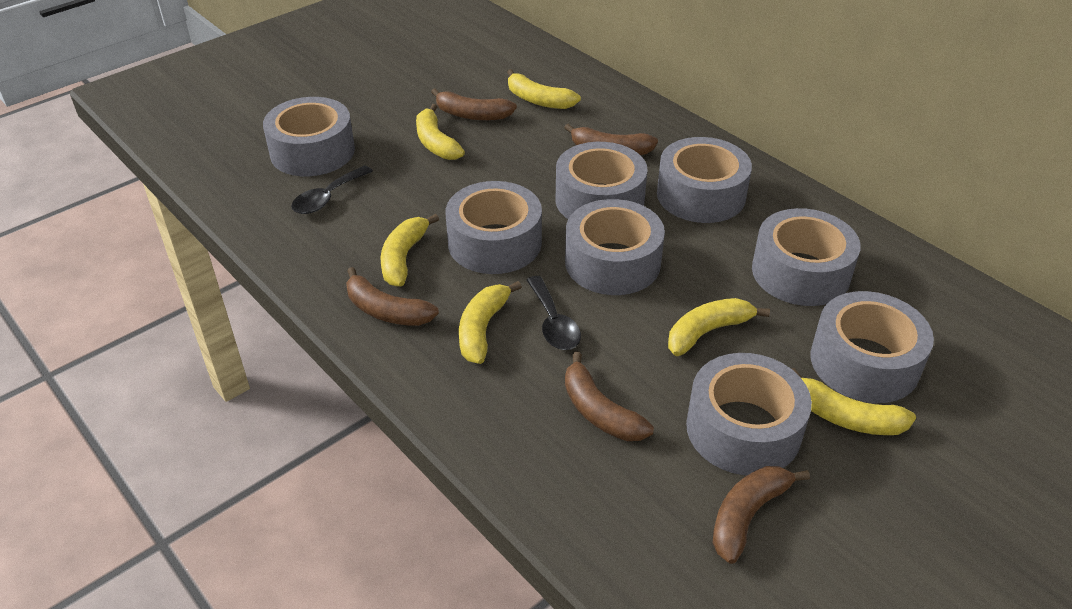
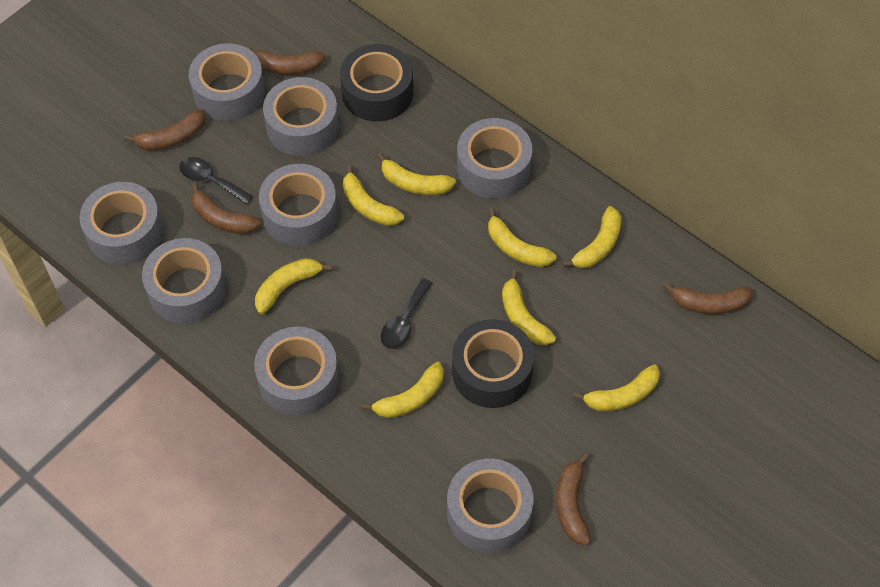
black tape: none = 0 -> [340,44,413,122] [452,319,534,408] = 2
yellow banana: [380,214,439,286] [416,104,465,160] [459,281,522,364] [507,69,581,109] [668,298,770,356] [792,368,916,435] = 6 -> [255,258,332,314] [343,165,404,226] [362,362,444,418] [377,153,456,195] [488,208,557,267] [502,270,556,345] [562,206,621,268] [573,364,660,411] = 8

